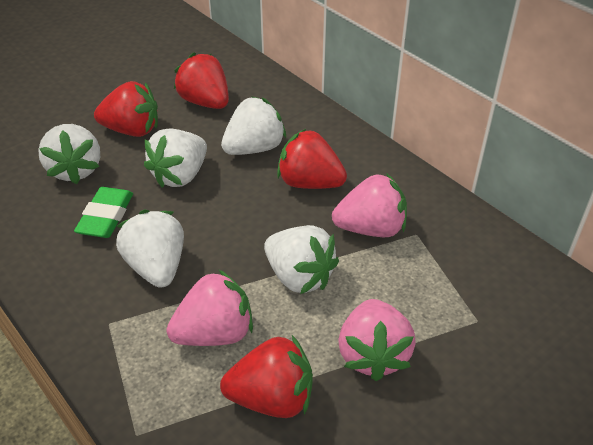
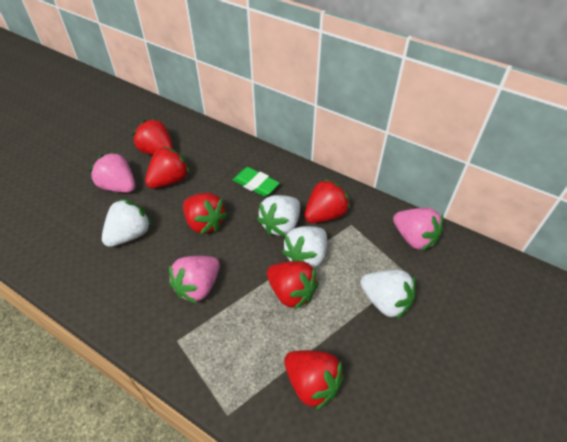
red strawberry: [94,81,158,137] [174,52,229,109] [220,335,313,418] [277,129,347,189] = 4 -> [132,118,173,155] [145,146,190,188] [183,193,227,235] [267,261,319,310] [284,350,344,411] [304,179,350,223] = 6
white strawberry: [38,124,100,184] [116,210,184,288] [144,128,207,188] [221,96,286,155] [264,225,339,294] = 5 -> [102,199,152,247] [257,195,300,236] [282,226,327,268] [360,270,416,319] = 4

